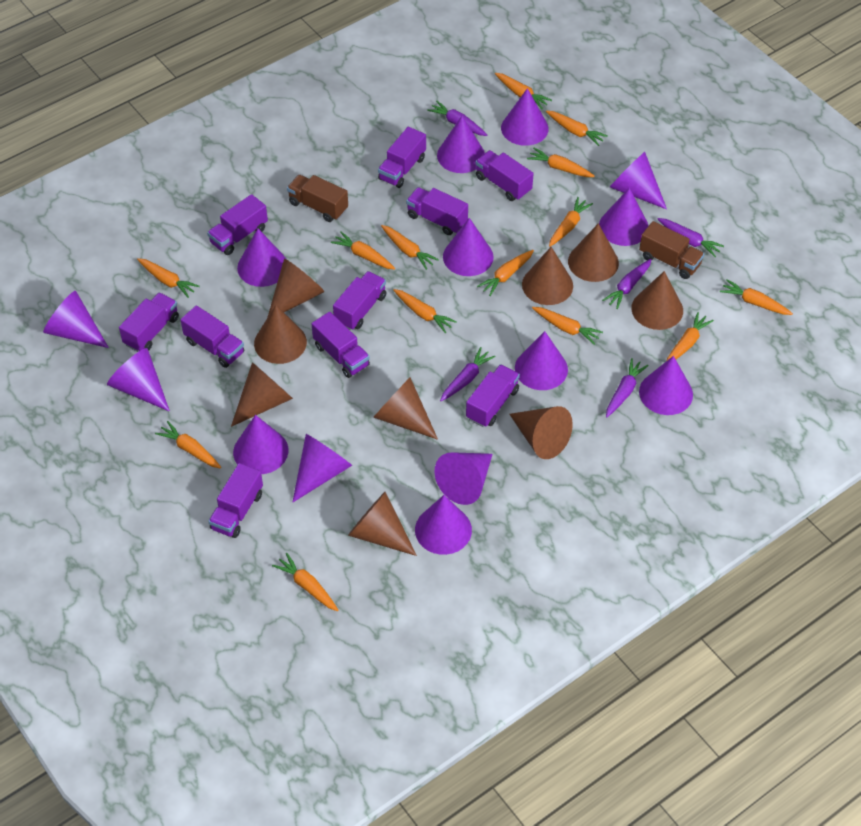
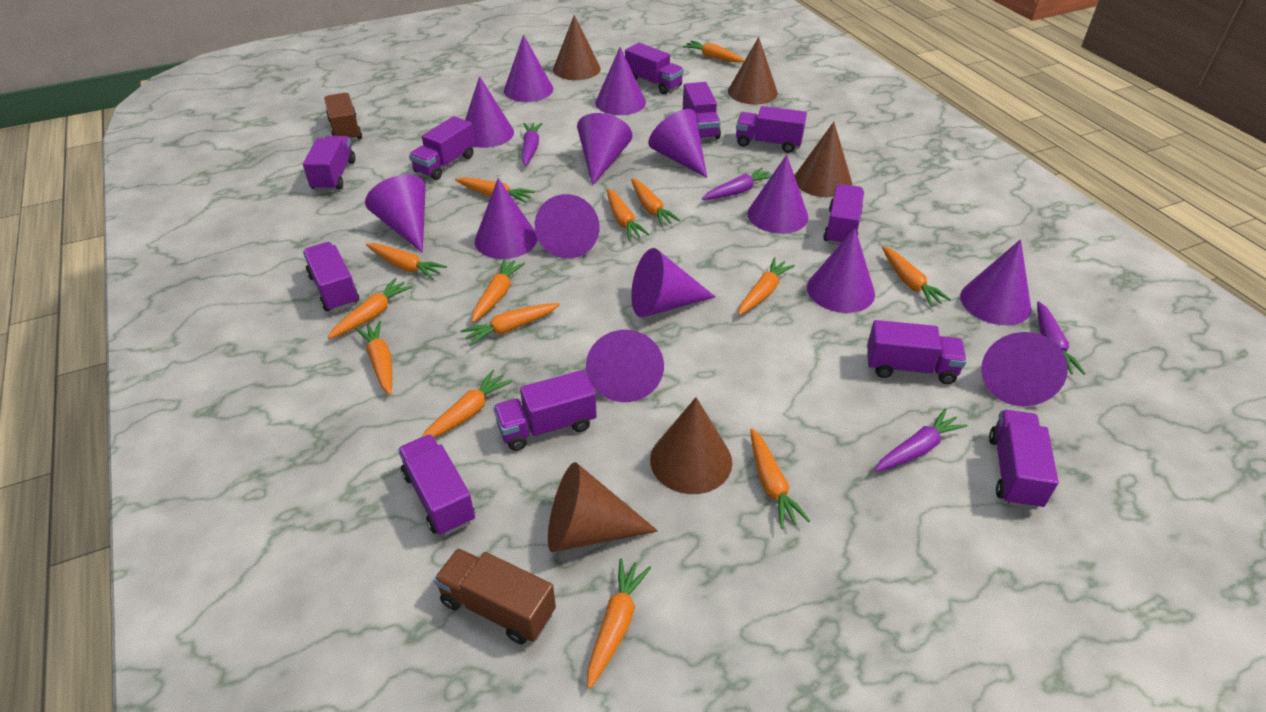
brown cone: [231,362,293,427] [254,305,307,364] [267,259,324,318] [348,492,417,556] [373,377,438,440] [509,406,573,459] [522,247,573,305] [568,223,619,282] [631,271,683,330] = 9 -> [548,462,658,552] [553,15,601,80] [650,397,732,494] [728,37,778,105] [795,122,852,197] = 5
purple carrot: [427,101,487,136] [440,347,496,401] [602,259,652,309] [606,358,649,417] [658,218,724,257] = 5 -> [522,123,543,166] [702,167,771,200] [875,409,968,472] [1037,301,1086,375] = 4
purple truck: [119,292,179,352] [180,305,244,368] [207,194,268,255] [208,463,263,538] [312,312,370,378] [333,271,387,330] [378,127,426,188] [406,187,468,235] [466,364,520,427] [475,150,534,201] = 10 -> [303,136,355,191] [303,242,359,312] [398,434,475,536] [409,116,475,180] [493,370,597,451] [625,43,684,94] [682,82,721,139] [736,106,807,153] [823,184,864,245] [867,320,967,384] [989,410,1058,509] = 11

